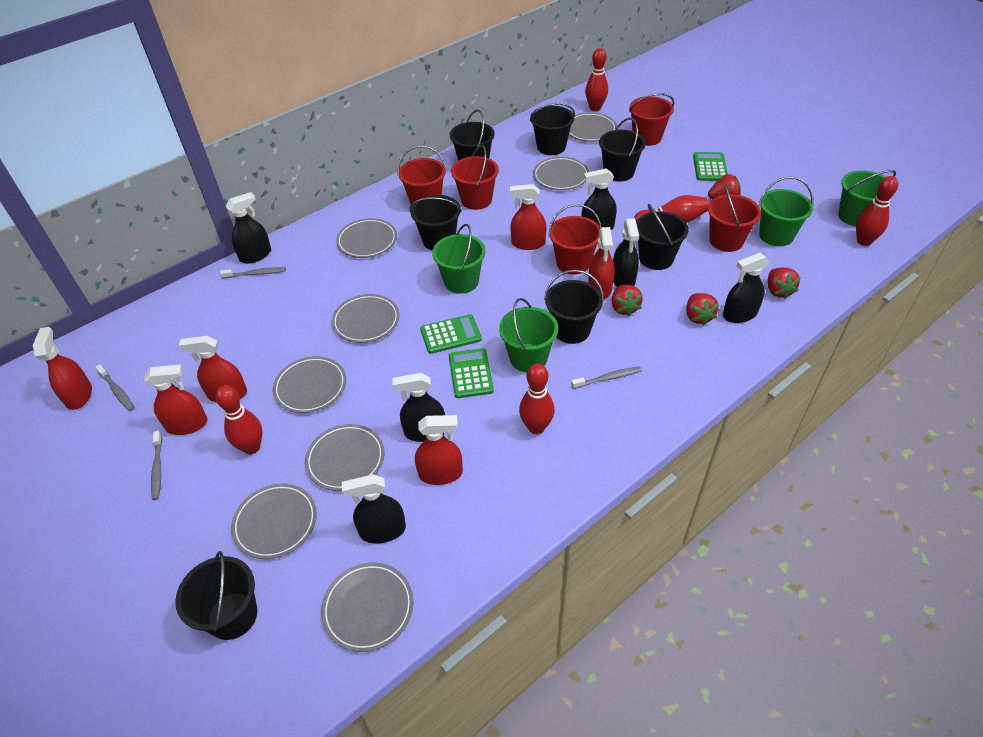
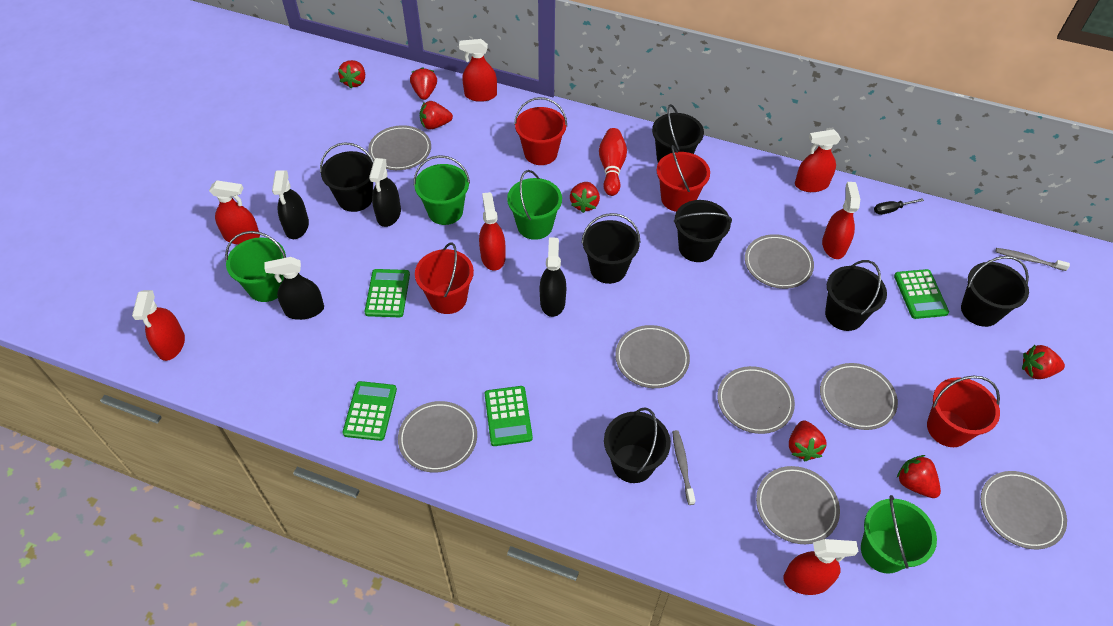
black screwdriver: none = 0 -> [874,198,924,215] = 1
black spray bottle: [226,192,271,264] [342,474,406,544] [392,373,445,442] [581,168,617,230] [613,218,639,287] [723,253,770,323] = 6 -> [264,257,324,320] [272,170,309,239] [369,158,401,227] [540,237,566,317] = 4
green calculator: [420,314,482,354] [449,348,494,398] [693,152,728,181] = 3 -> [342,381,397,441] [365,269,410,317] [485,386,533,446] [894,269,949,319] = 4
grey toothbrush: [96,365,135,411] [151,431,162,500] [220,267,286,279] [571,366,642,389] = 4 -> [672,430,696,505] [995,248,1070,271] = 2
red bowling pin: [216,385,263,454] [519,364,555,434] [585,48,608,111] [634,195,709,223] [856,176,898,246] = 5 -> [599,128,627,196] = 1
red bucket: [397,145,447,204] [451,145,499,210] [549,204,602,274] [629,93,674,146] [708,184,761,252] = 5 -> [415,242,474,314] [514,97,567,165] [656,145,710,212] [927,376,1000,447] = 4
red spray bottle: [33,327,92,410] [144,364,208,435] [179,336,247,403] [415,415,463,485] [510,184,546,250] [588,227,614,299] = 6 -> [132,290,185,361] [209,180,260,245] [459,39,497,102] [479,192,506,271] [783,539,858,595] [795,129,841,192] [822,182,860,259] = 7
red strawberry: [611,285,643,316] [686,293,719,326] [708,174,741,199] [768,268,801,299] = 4 -> [338,60,365,89] [410,67,437,100] [420,101,453,129] [570,182,600,213] [789,420,827,461] [897,455,941,498] [1022,345,1065,379] = 7

